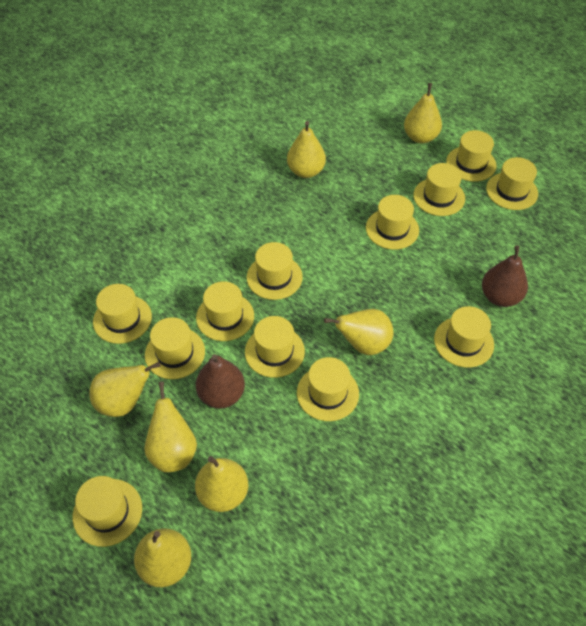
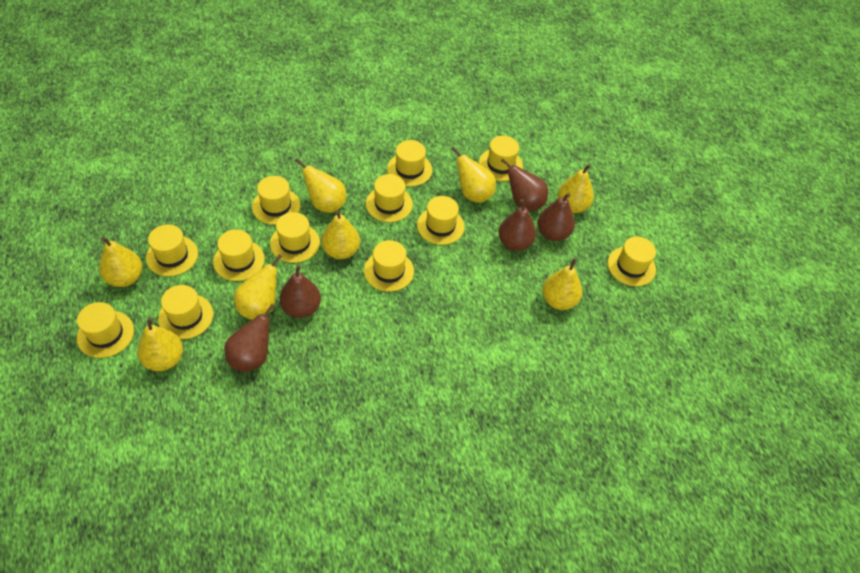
brown pear: [196,354,245,409] [482,245,528,307] = 2 -> [224,304,275,372] [280,265,321,318] [498,199,536,251] [501,158,548,211] [538,193,575,241] = 5
yellow pear: [89,362,161,417] [134,528,191,587] [144,382,197,472] [195,456,248,512] [287,121,326,178] [324,309,394,355] [404,83,442,143] = 7 -> [99,237,142,287] [137,317,183,371] [234,254,282,320] [295,158,346,213] [321,210,360,259] [451,146,496,203] [542,258,582,310] [557,164,594,213] = 8

